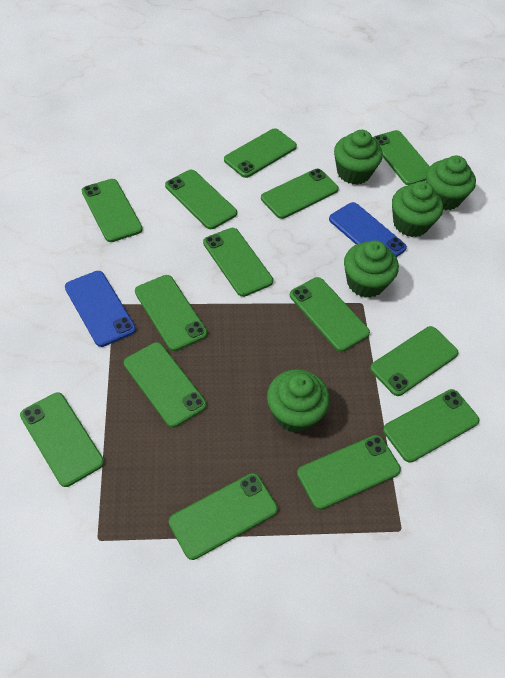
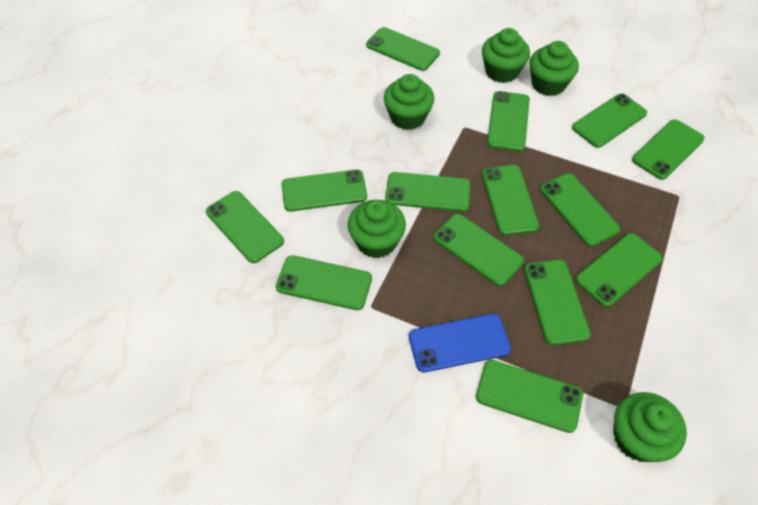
blue phone: [65,271,136,347] [329,202,407,257] = 2 -> [409,314,511,372] = 1

